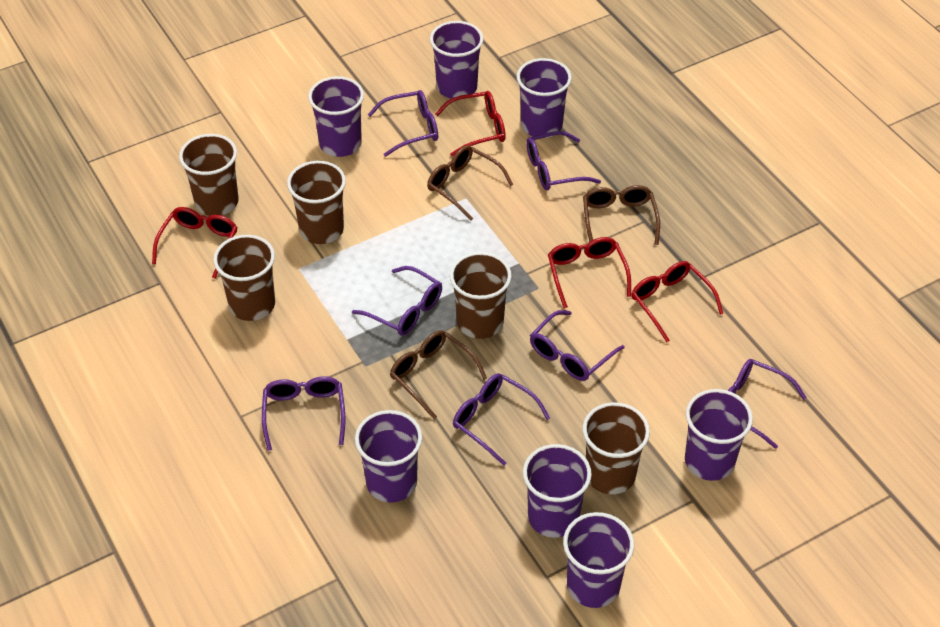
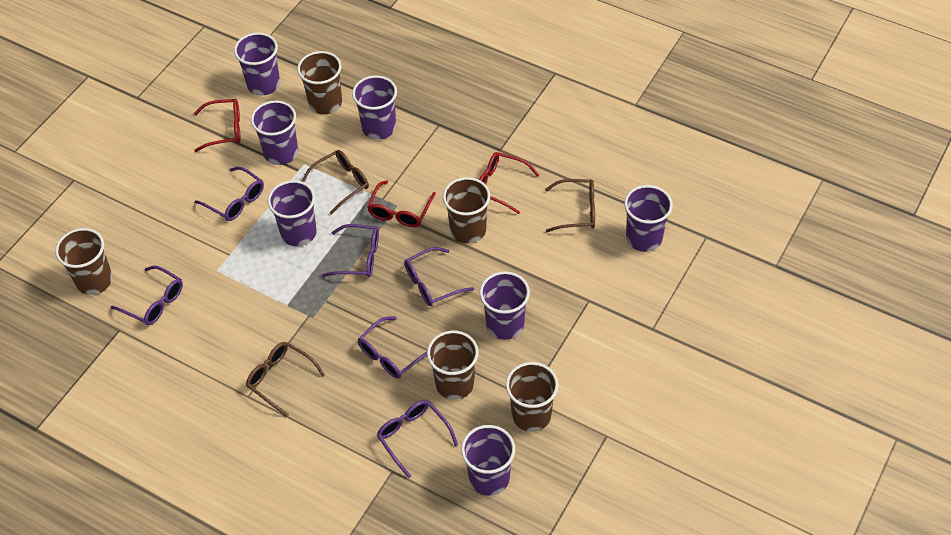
purple glasses: [262,376,345,451] [352,266,442,336] [368,90,438,157] [453,373,550,466] [526,131,601,190] [530,310,625,381] [728,359,807,449] = 7 -> [111,266,183,325] [195,166,264,221] [322,224,379,277] [358,316,427,379] [377,400,458,478] [404,247,474,306] = 6
red glasses: [152,207,237,279] [435,91,506,156] [548,237,631,308] [631,261,723,342] = 4 -> [194,99,241,152] [367,180,436,227] [479,152,539,214] = 3

